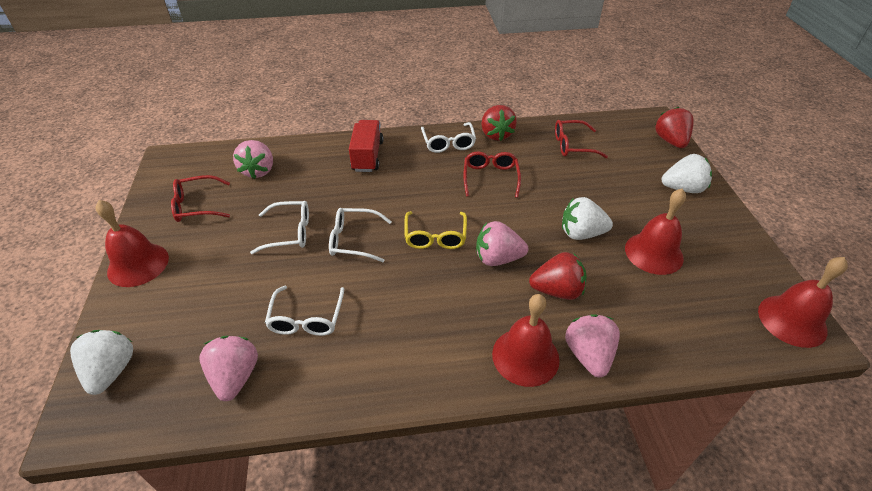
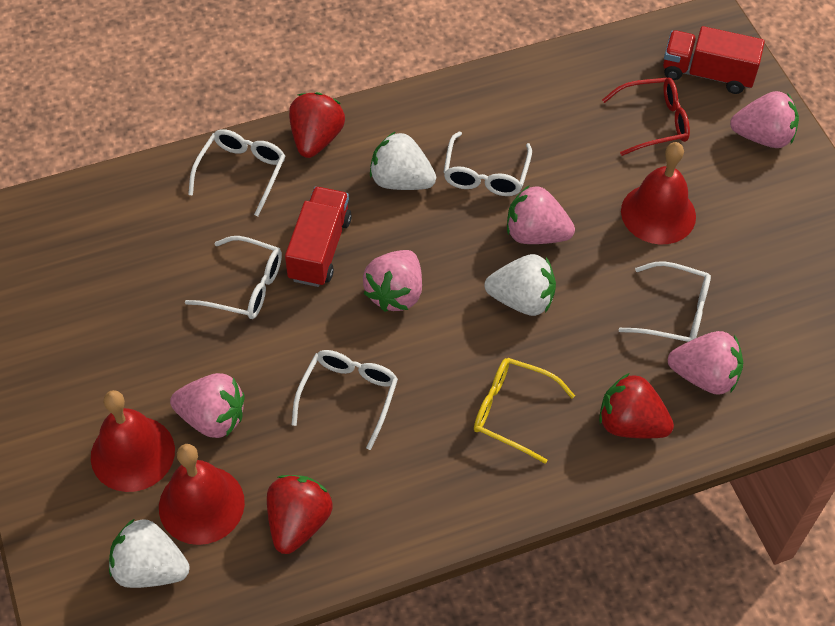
pink strawberry: [199,336,258,401] [233,140,273,179] [476,221,528,266] [565,314,620,377] = 4 -> [170,373,245,438] [363,250,422,312] [507,185,575,244] [668,331,743,395] [730,91,799,148] = 5
red bell: [96,200,169,287] [492,294,560,387] [625,189,686,275] [758,257,848,348] = 4 -> [91,390,175,492] [159,444,245,545] [621,142,696,244] = 3
red glasses: [171,175,230,222] [464,152,521,198] [555,120,608,158] = 3 -> [602,77,690,156] = 1
red truck: [349,120,383,172] = 1 -> [285,187,352,287] [663,26,765,94] = 2
white glasses: [250,201,309,254] [265,286,344,336] [329,208,392,262] [421,122,476,153] = 4 -> [185,236,282,319] [188,129,285,216] [292,350,398,450] [443,132,532,196] [618,261,711,342] = 5

